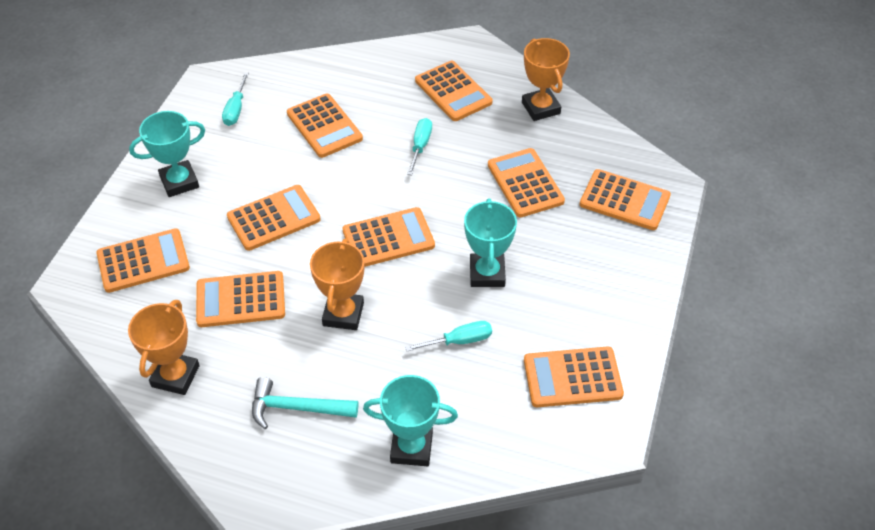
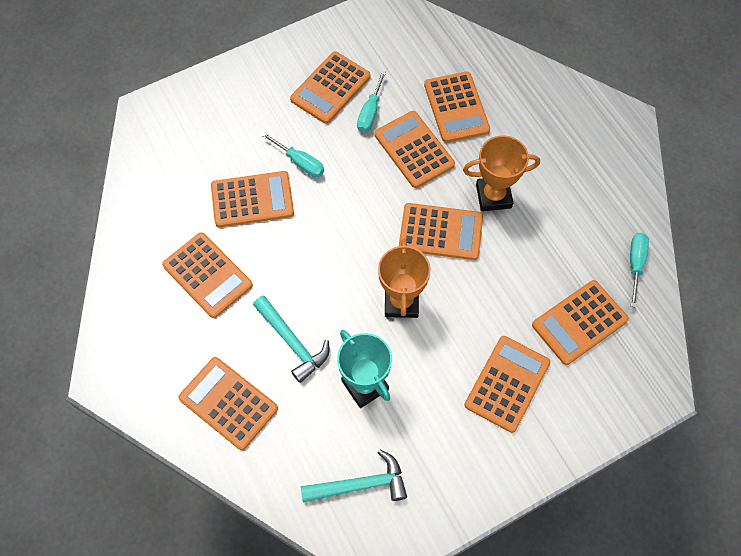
orange trophy: [128,300,200,395] [310,238,365,330] [522,38,570,121] = 3 -> [378,238,431,318] [463,136,540,211] = 2
turquoise hammer: [252,377,358,429] = 1 -> [253,295,329,383] [301,450,407,503] = 2
turquoise trophy: [129,111,205,197] [363,375,458,466] [464,198,517,287] = 3 -> [337,330,392,408] = 1

